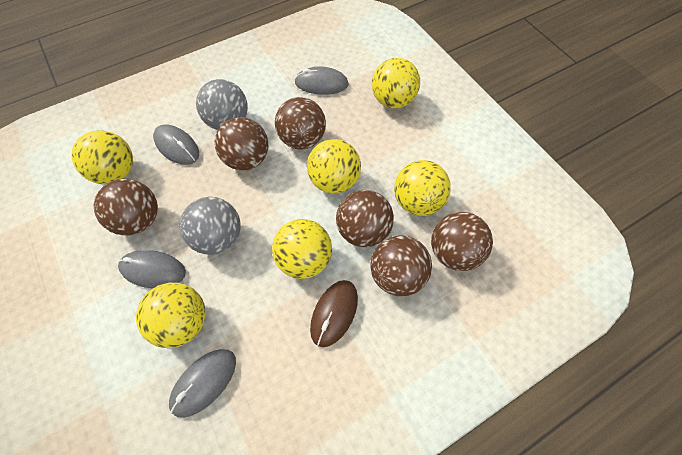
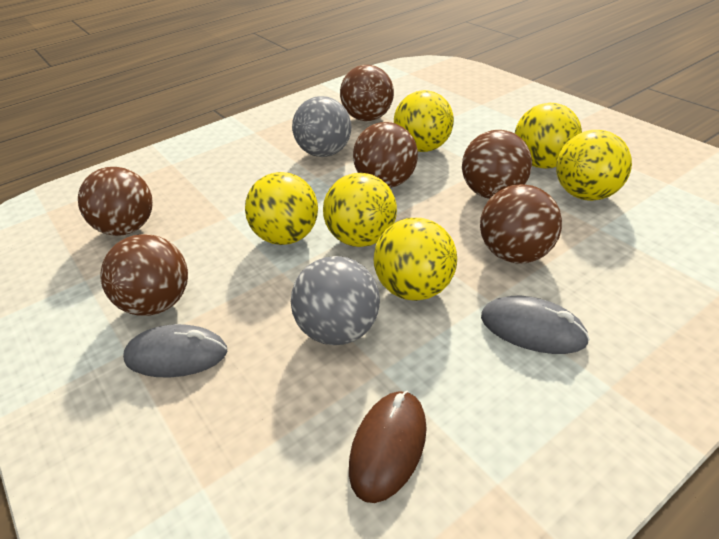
grey mouse: [118,250,186,288] [153,124,199,165] [169,349,236,418] [294,67,349,95] = 4 -> [123,324,227,378] [481,296,590,354] = 2

